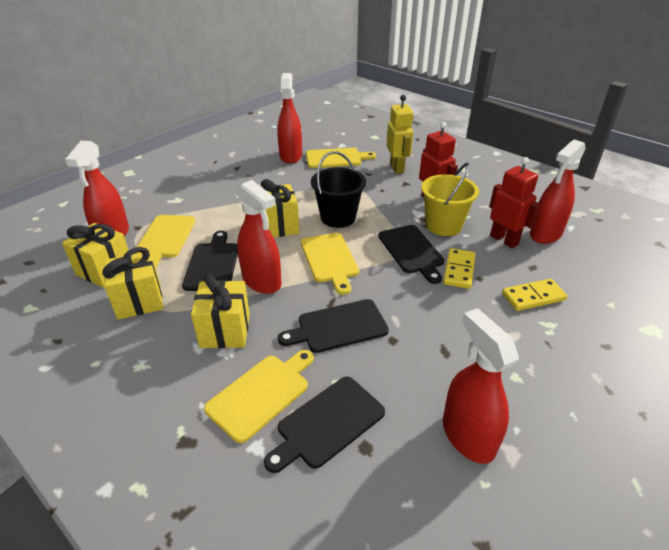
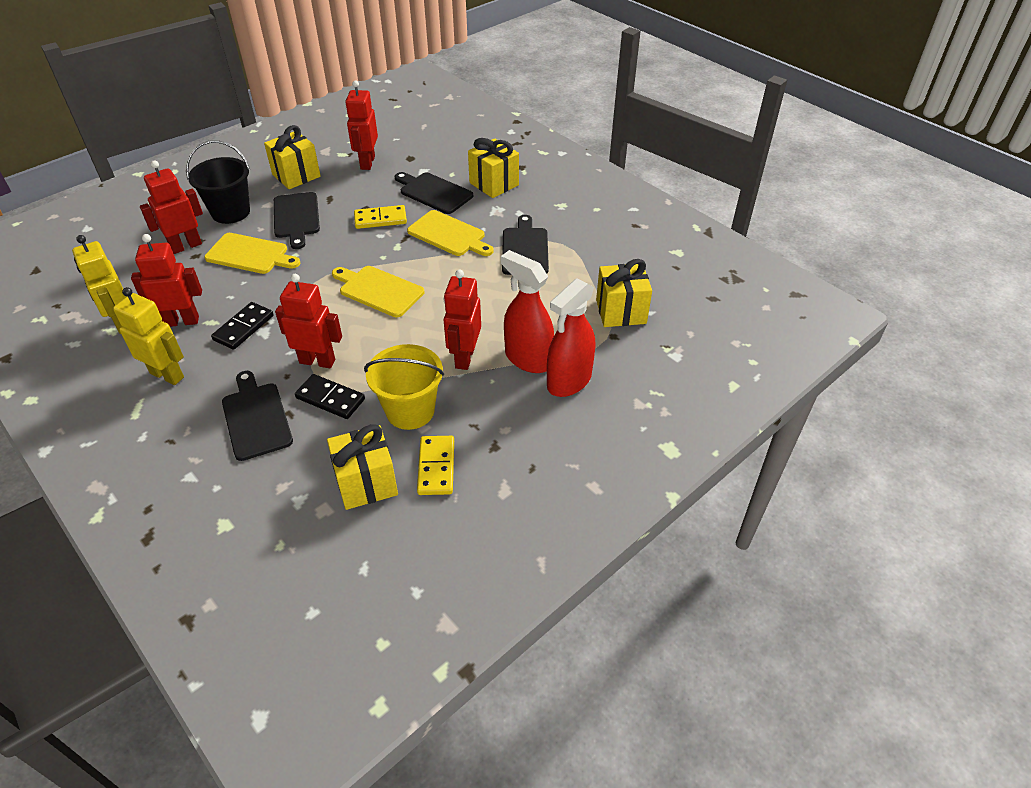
black domino: none = 0 -> [211,302,274,350] [295,374,365,419] = 2
red robot: [419,122,458,197] [489,157,542,248] = 2 -> [131,234,202,327] [140,160,203,254] [275,274,342,368] [345,80,378,170] [443,269,481,370] = 5
red spray bottle: [65,141,129,237] [237,180,282,294] [277,73,302,164] [443,308,519,464] [530,140,586,244] = 5 -> [501,250,554,373] [547,278,595,397] = 2
yellow cutting board: [136,215,195,268] [204,350,314,443] [301,233,359,295] [306,148,376,168] = 4 -> [204,233,300,274] [332,266,424,317] [407,210,494,256] = 3
yellow robot: [386,95,413,174] = 1 -> [72,235,126,334] [113,287,184,385] = 2

